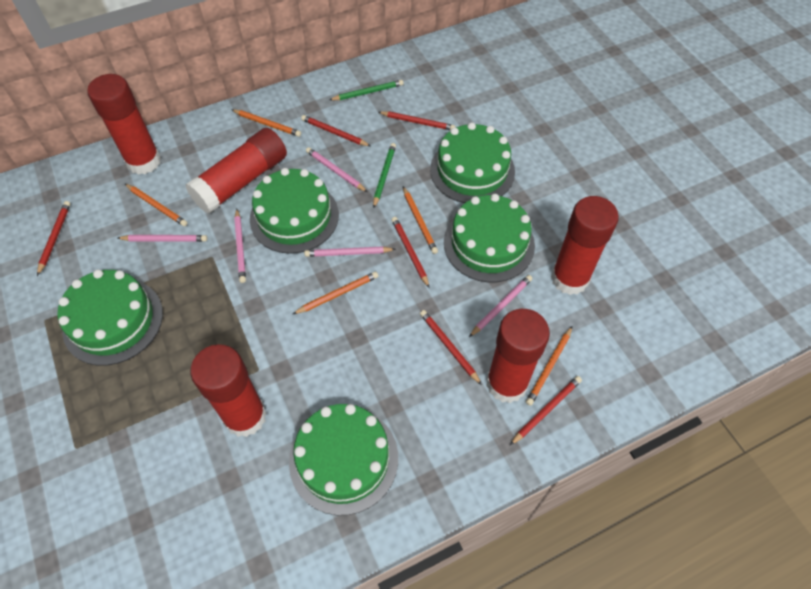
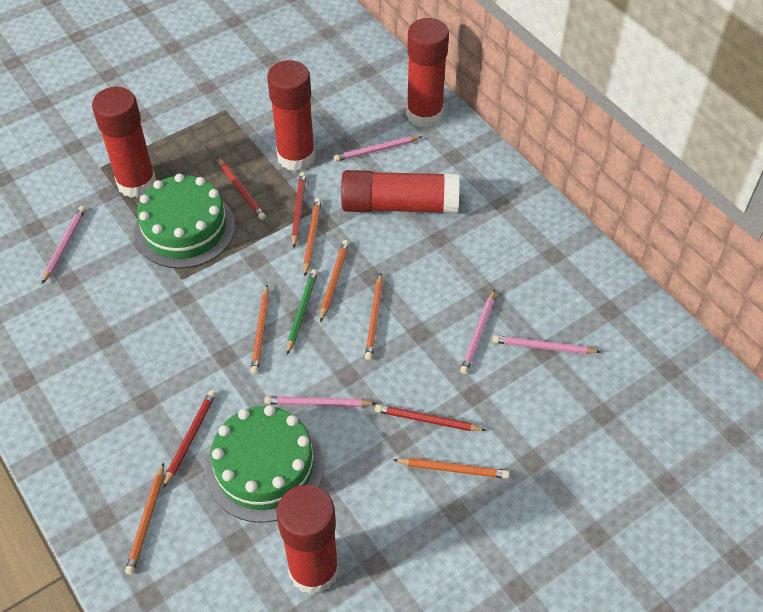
green cake: [57,269,163,366] [250,168,339,254] [289,404,398,515] [430,122,515,203] [444,194,535,282] = 5 -> [134,174,235,269] [206,405,324,523] = 2
green pencil: [329,80,404,100] [373,143,396,208] = 2 -> [287,269,318,355] = 1
orange pencil: [125,184,187,226] [231,109,301,137] [293,272,378,314] [403,186,438,254] [526,326,572,406] = 5 -> [125,463,164,575] [251,285,269,374] [303,198,322,276] [320,240,349,322] [365,273,383,360] [394,458,509,479] = 6
red pencil: [37,201,71,276] [301,115,370,146] [378,111,455,130] [392,217,429,288] [420,310,482,385] [510,376,582,445] = 6 -> [163,390,216,488] [218,158,266,220] [292,172,306,248] [375,404,486,431] = 4

